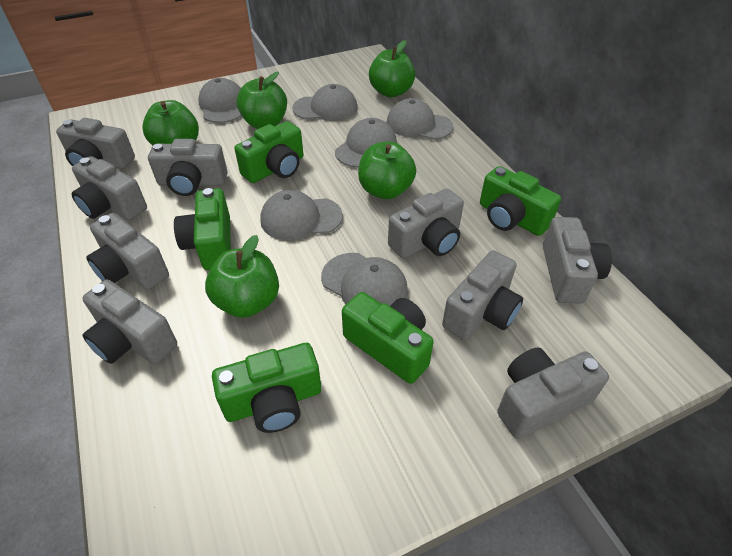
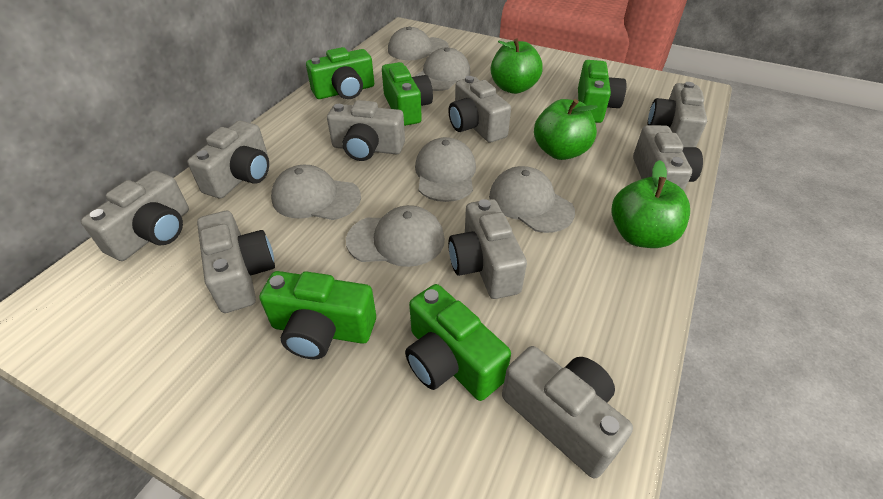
green apple: [142,100,199,146] [205,235,279,318] [236,72,287,129] [358,142,416,199] [369,40,415,97] = 5 -> [491,38,543,94] [534,99,598,160] [612,160,690,248] = 3

